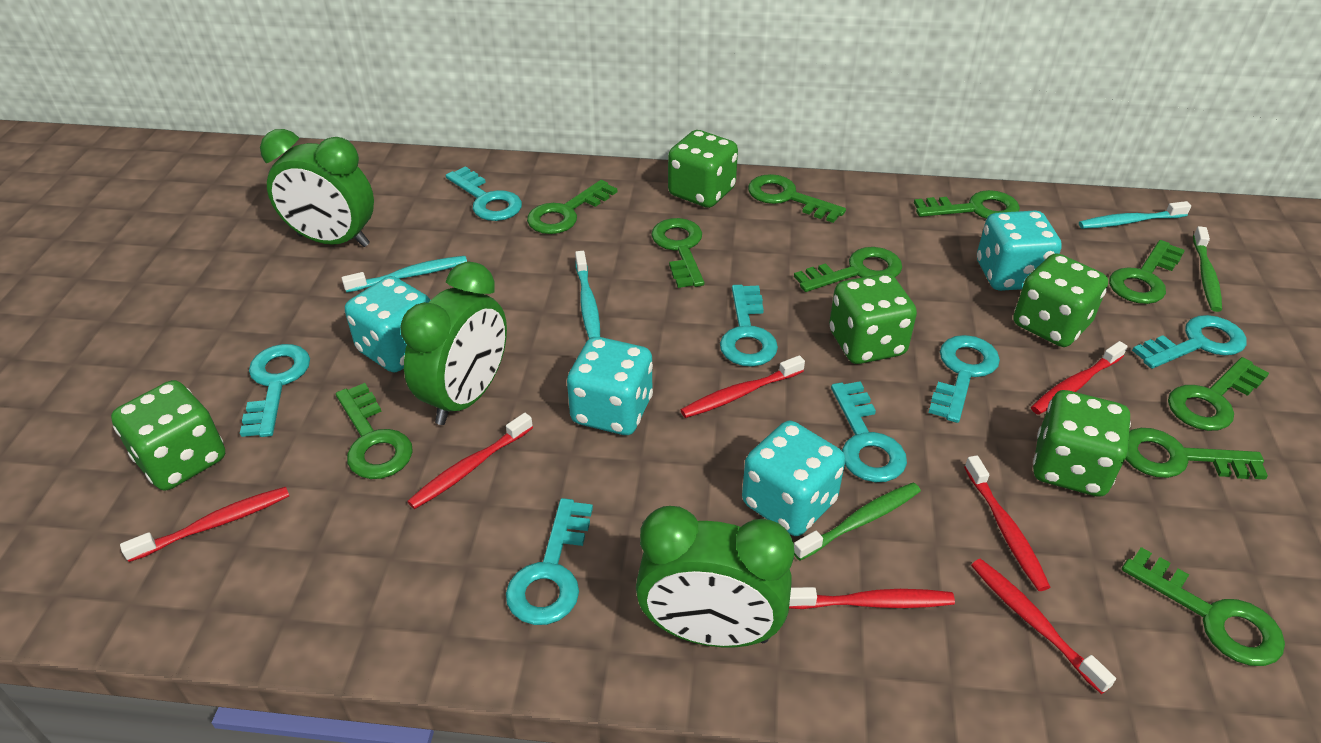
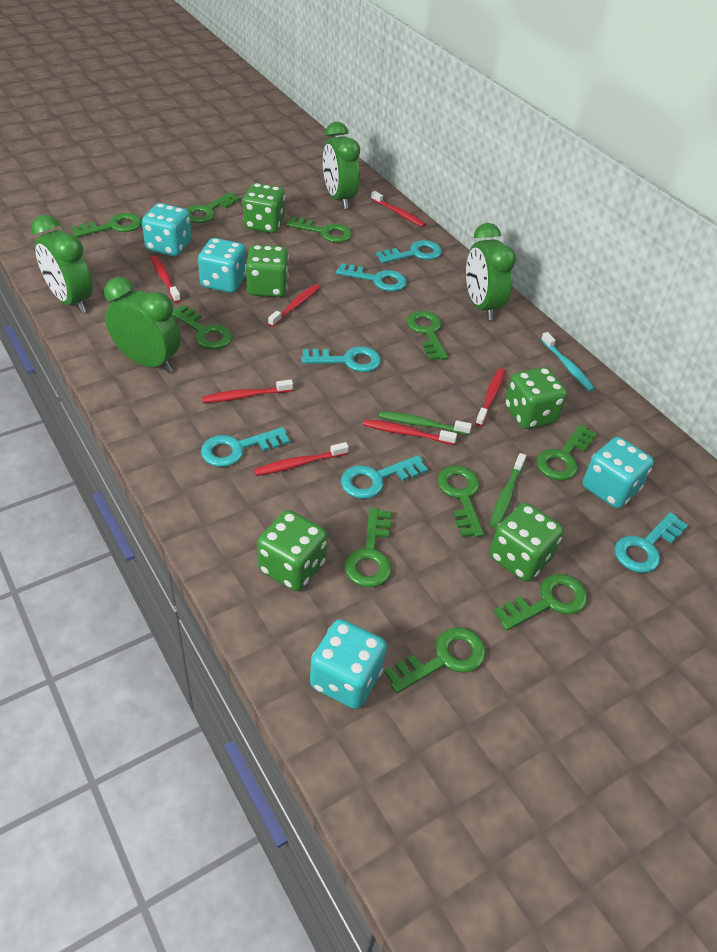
green clock: [260,129,374,247] [400,262,507,425] [636,506,794,647] = 3 -> [31,215,93,314] [104,277,181,373] [323,122,360,209] [466,223,516,320] = 4
turquoise key: [240,344,310,437] [446,166,522,221] [506,498,593,625] [720,285,778,367] [831,381,907,482] [929,335,1000,423] [1132,315,1246,369] = 7 -> [201,427,290,467] [301,346,381,372] [336,263,407,291] [341,455,428,499] [376,240,442,263] [615,512,688,573] = 6
turquoise toothbrush: [342,256,467,293] [575,251,600,339] [1079,201,1191,229] = 3 -> [541,332,595,391] = 1

